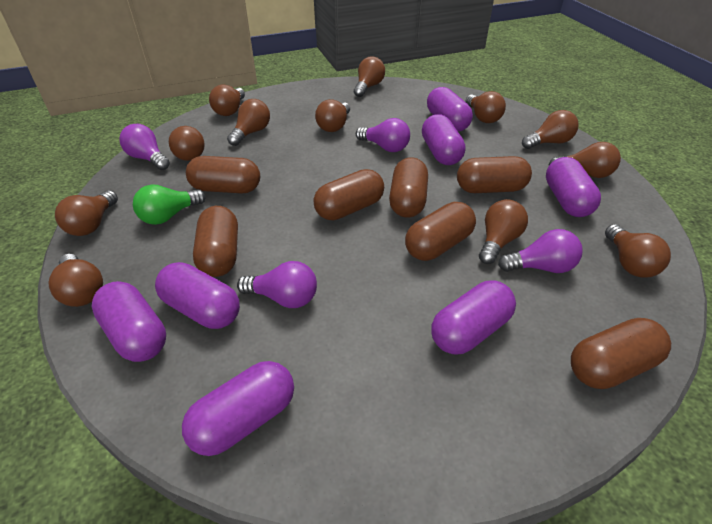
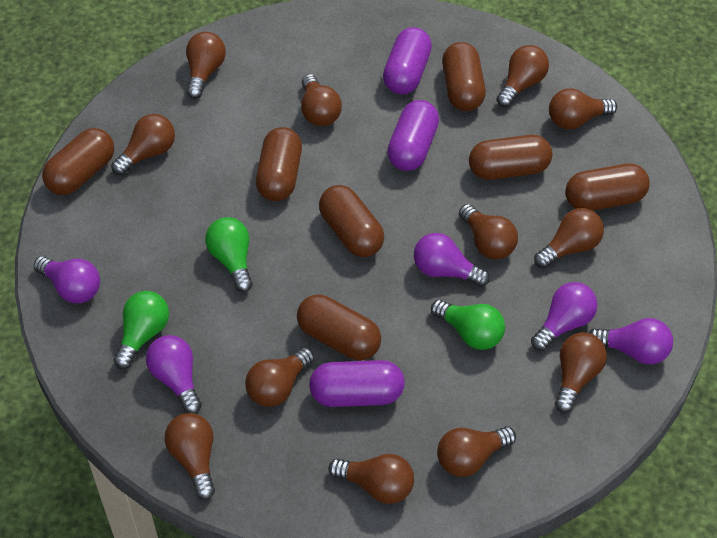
green light bulb: [133,184,206,225] = 1 -> [114,291,169,369] [205,217,253,292] [431,299,505,350] = 3
purple capsule: [91,281,166,362] [155,262,240,329] [182,361,294,456] [422,114,466,165] [427,87,473,132] [431,280,516,355] [546,157,601,217] = 7 -> [309,360,405,407] [383,27,432,94] [387,100,439,171] = 3
purple light bulb: [119,124,170,170] [237,261,317,308] [356,118,410,152] [498,229,583,273] = 4 -> [33,256,100,303] [146,335,202,414] [414,233,490,287] [531,282,597,351] [589,318,673,364] = 5

